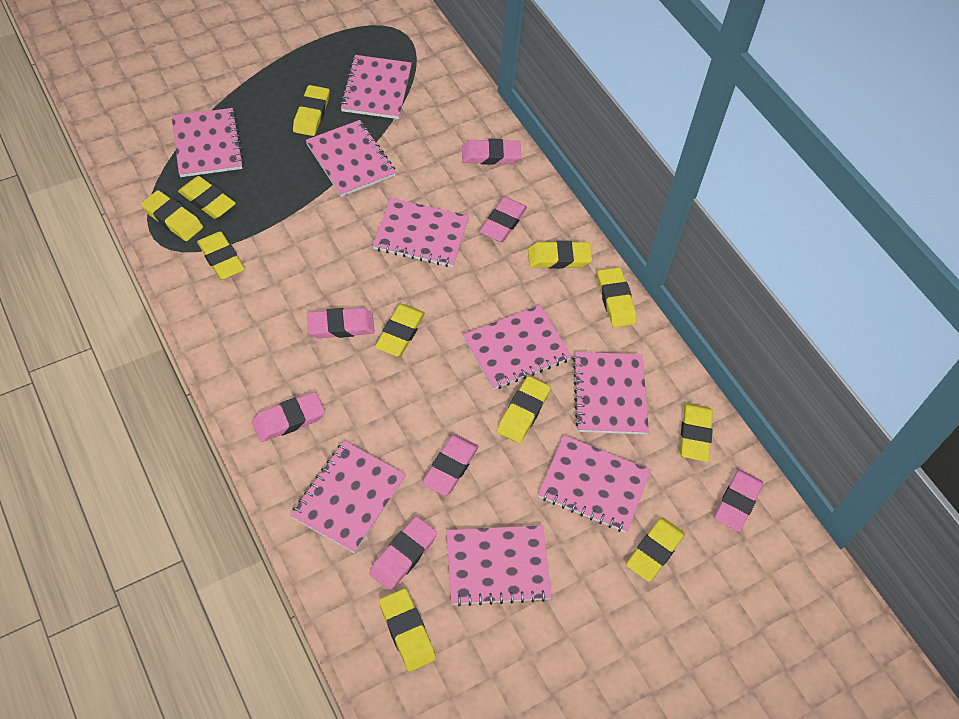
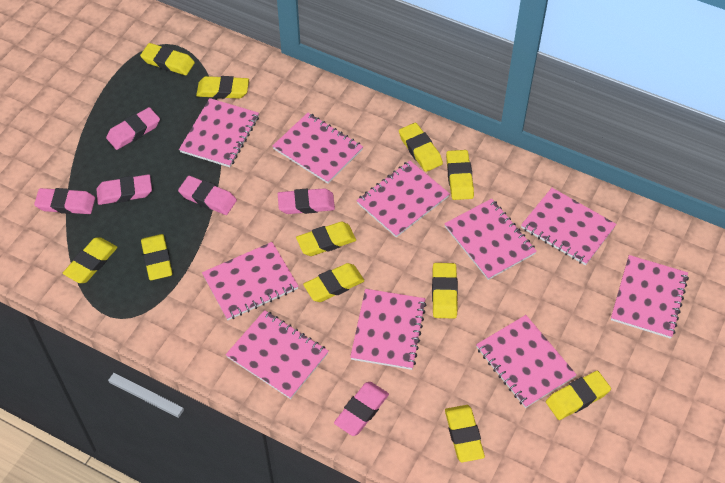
pink eraser: [252,392,325,442] [307,308,375,338] [369,517,437,591] [422,434,479,496] [462,139,521,165] [480,197,527,242] [714,469,763,532] = 7 -> [34,188,95,214] [96,174,152,205] [106,107,160,150] [178,176,237,215] [278,188,335,214] [334,382,389,436] = 6
pink notebook: [171,108,244,177] [290,441,406,553] [306,120,396,197] [340,55,412,119] [373,198,469,267] [446,525,552,606] [463,305,572,390] [538,435,651,533] [573,352,649,434] = 9 -> [179,98,259,167] [202,242,298,320] [226,310,329,399] [272,113,363,184] [350,289,427,370] [356,161,450,238] [444,198,537,280] [476,315,577,408] [521,188,616,265] [611,255,689,339] = 10

